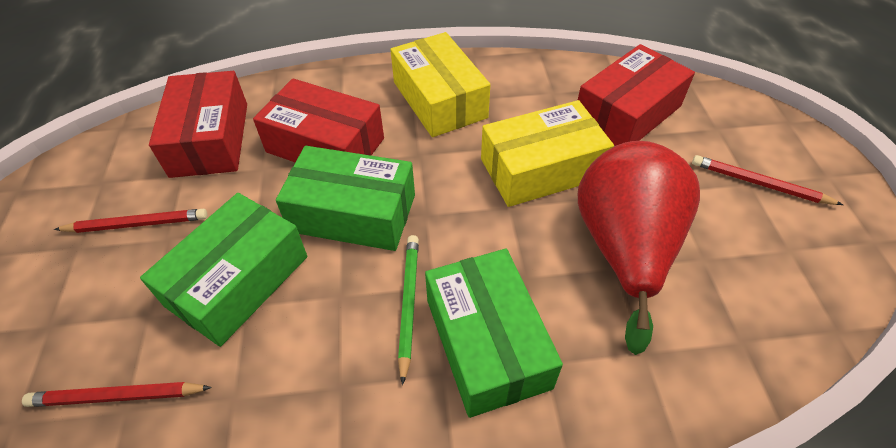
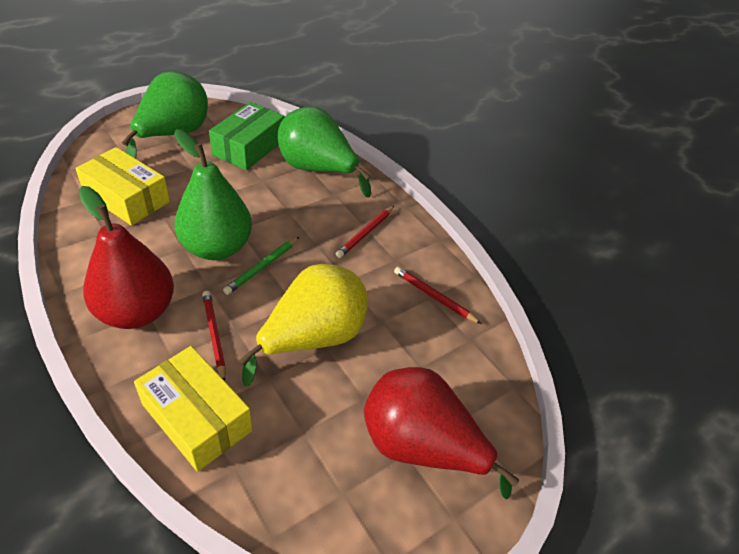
green box: [140,193,307,347] [276,146,415,251] [425,249,563,418] = 3 -> [209,102,285,171] = 1
green pear: none = 0 -> [122,71,208,159] [174,129,252,260] [277,107,371,198] = 3
red box: [149,71,247,178] [253,78,384,162] [578,44,695,146] = 3 -> none = 0
red pear: [578,141,700,355] = 1 -> [79,186,174,329] [364,367,519,499] = 2
yellow pear: none = 0 -> [239,264,368,386] = 1

